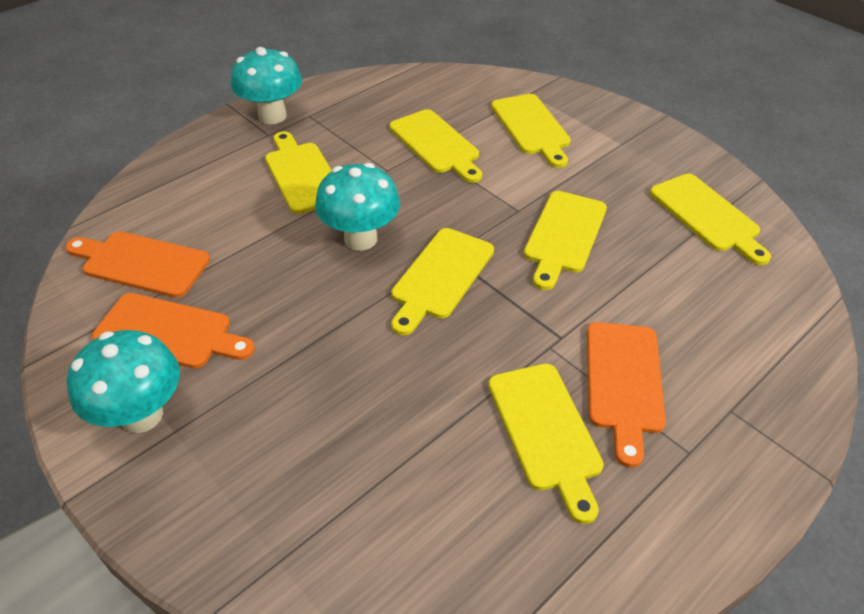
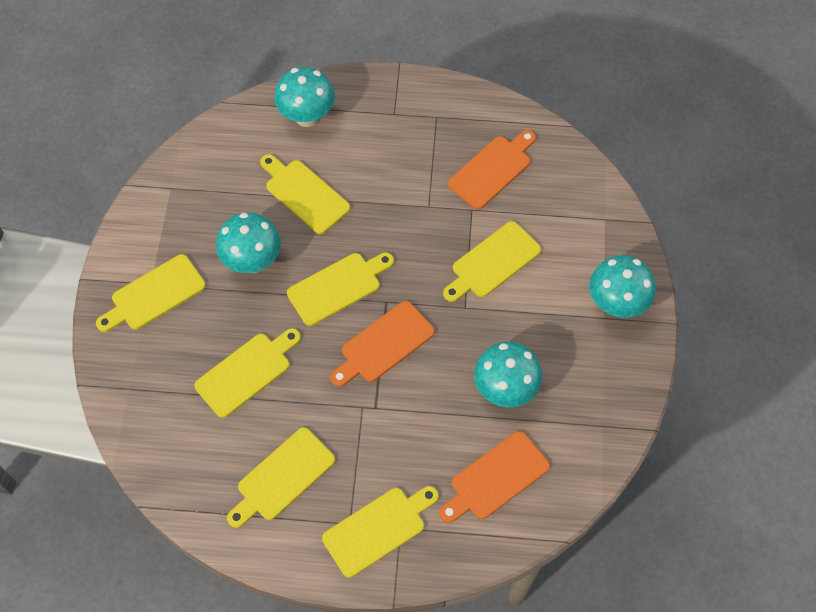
turquoise mushroom: [67,330,180,433] [231,47,302,124] [315,163,400,251] = 3 -> [216,212,281,273] [274,67,335,127] [474,341,543,407] [589,255,656,318] = 4

